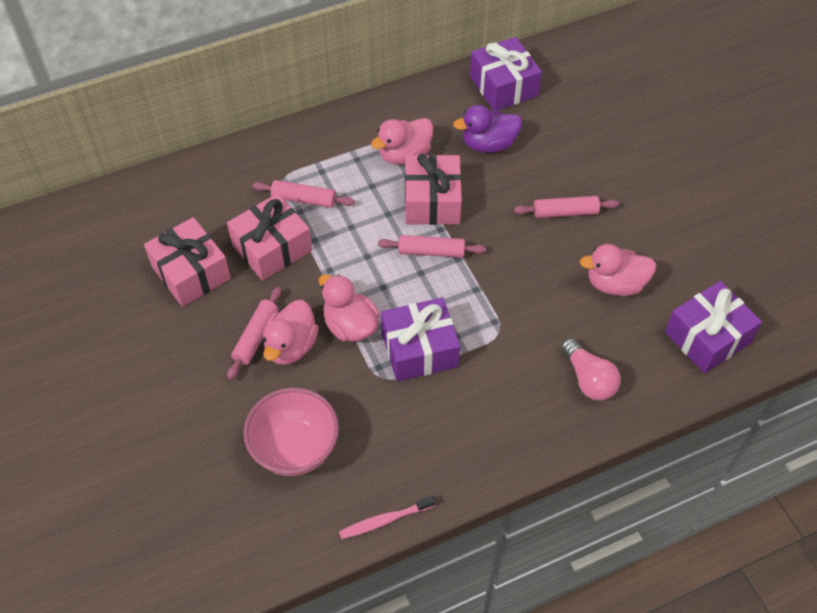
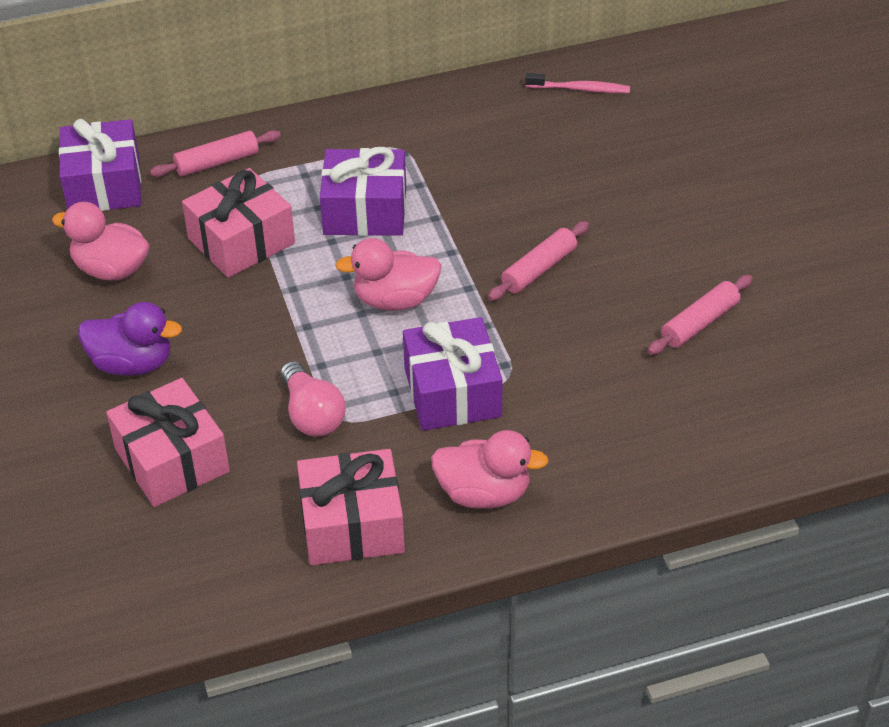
pink bowl: [243,388,339,476] = 1 -> none = 0
pink duck: [263,300,319,365] [319,274,380,342] [371,118,433,165] [580,244,656,296] = 4 -> [52,202,150,281] [335,238,441,311] [431,430,549,509] = 3
pink rolling pin: [227,287,282,380] [253,180,355,208] [378,235,486,258] [514,196,619,218] = 4 -> [150,130,281,177] [488,221,589,301] [648,275,753,355] = 3

